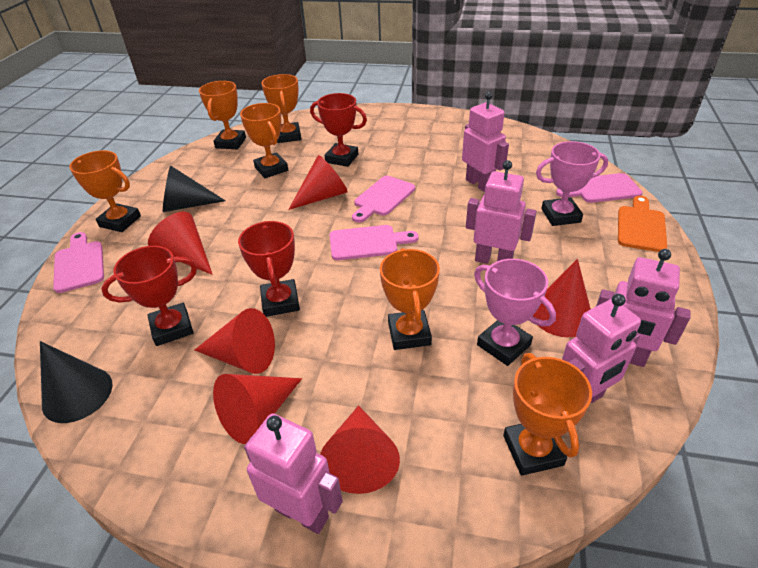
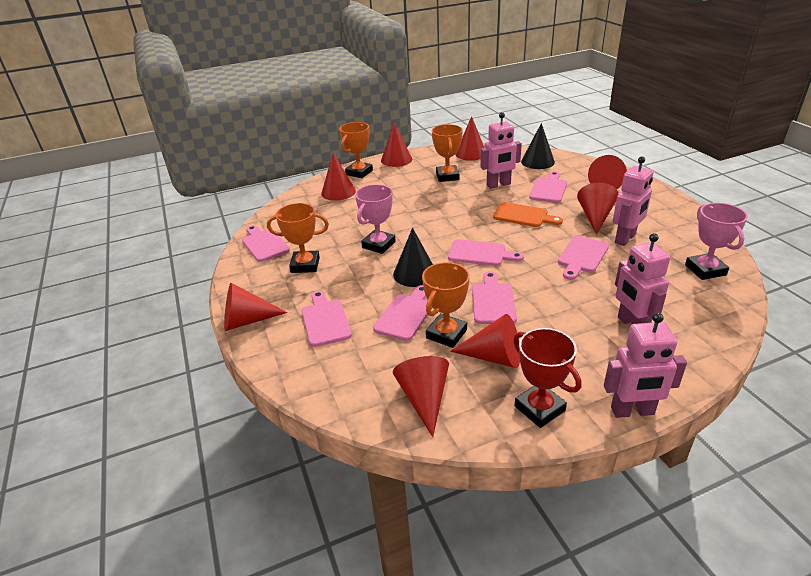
orange trophy: [69,150,141,232] [199,81,246,149] [240,103,288,178] [261,74,301,143] [380,248,440,350] [503,353,592,476] = 6 -> [267,203,329,273] [339,122,373,178] [422,262,470,348] [432,124,463,182] = 4
pink cutting board: [53,232,104,293] [330,225,419,260] [352,176,415,223] [556,173,642,203] = 4 -> [242,225,290,262] [302,290,352,347] [373,285,432,341] [448,239,524,266] [472,271,517,324] [529,171,567,203] [558,236,609,280] = 7
pink robot: [244,414,343,534] [462,92,509,192] [466,160,537,264] [562,294,641,403] [596,249,691,367] = 5 -> [480,112,522,189] [604,313,687,418] [613,157,654,246] [615,233,670,325] = 4
red cone: [148,212,213,275] [195,308,275,374] [213,374,302,444] [288,155,348,210] [320,405,400,494] [533,259,591,337] = 6 -> [224,283,287,331] [321,153,356,201] [381,123,412,167] [393,356,449,437] [450,314,520,368] [455,116,484,161] [577,183,618,235] [588,155,627,189] = 8
red trophy: [101,246,197,346] [238,221,300,317] [310,93,367,167] = 3 -> [513,328,581,428] = 1

